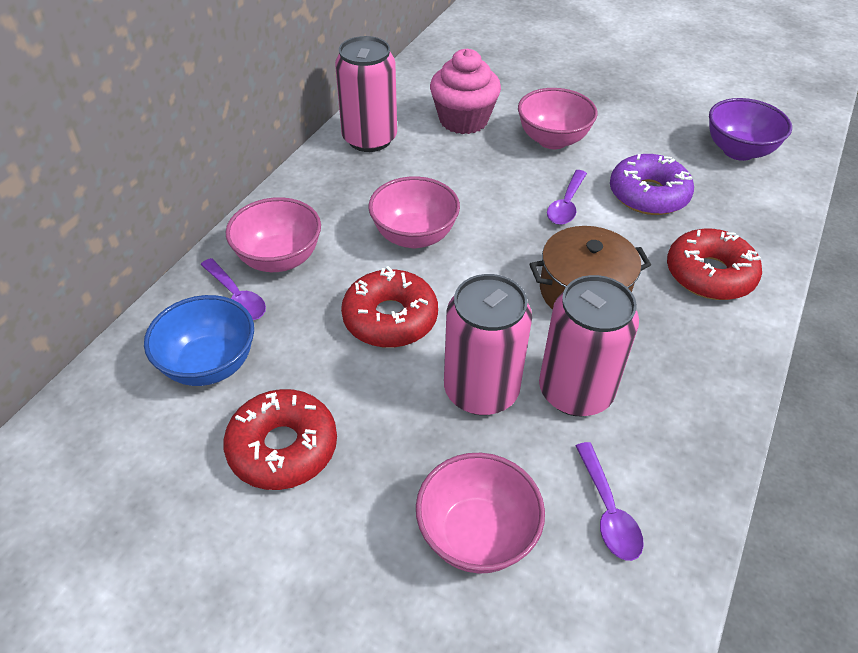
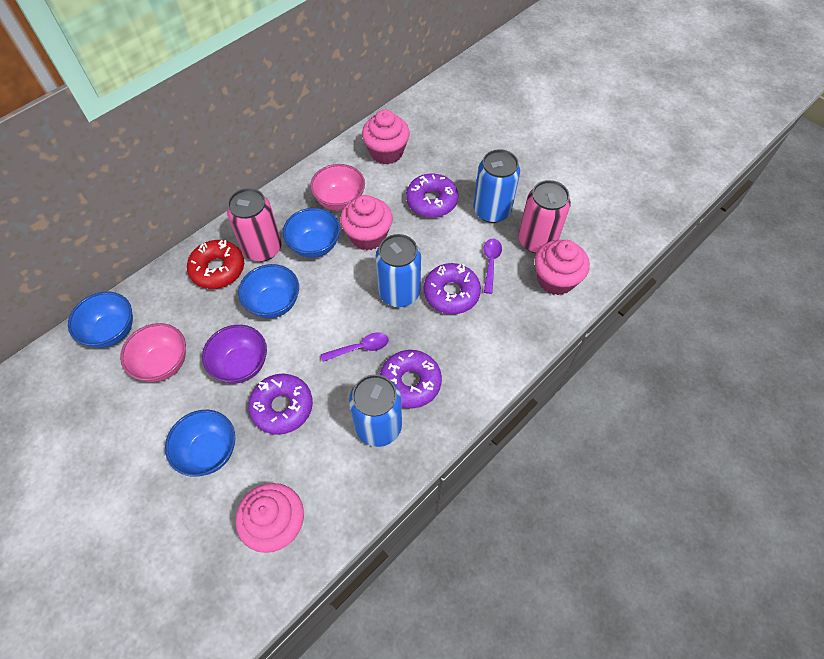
blue bowl: [144,295,254,386] = 1 -> [68,292,133,348] [165,410,235,477] [238,264,299,318] [283,208,340,258] = 4
blue can: none = 0 -> [349,375,402,447] [376,234,421,307] [474,149,520,223] = 3
brown pot: [529,226,651,310] = 1 -> none = 0
pink bowl: [226,197,321,272] [368,176,460,248] [416,453,545,574] [518,88,597,149] = 4 -> [120,323,186,382] [310,164,365,211] = 2
pink can: [335,36,397,152] [444,274,532,415] [539,275,639,416] = 3 -> [227,188,282,262] [518,180,571,253] = 2
pink cupcake: [430,49,501,134] = 1 -> [235,483,304,553] [340,195,393,250] [362,110,410,164] [534,240,590,295] = 4
purple donut: [610,154,694,215] = 1 -> [248,374,313,435] [380,350,442,408] [406,174,458,217] [423,263,481,314] = 4
purple spoon: [201,258,266,320] [547,170,587,225] [576,442,644,561] = 3 -> [321,332,389,362] [484,239,502,294] = 2
red donut: [223,389,337,490] [341,266,438,348] [667,229,762,300] = 3 -> [187,240,244,289] = 1

